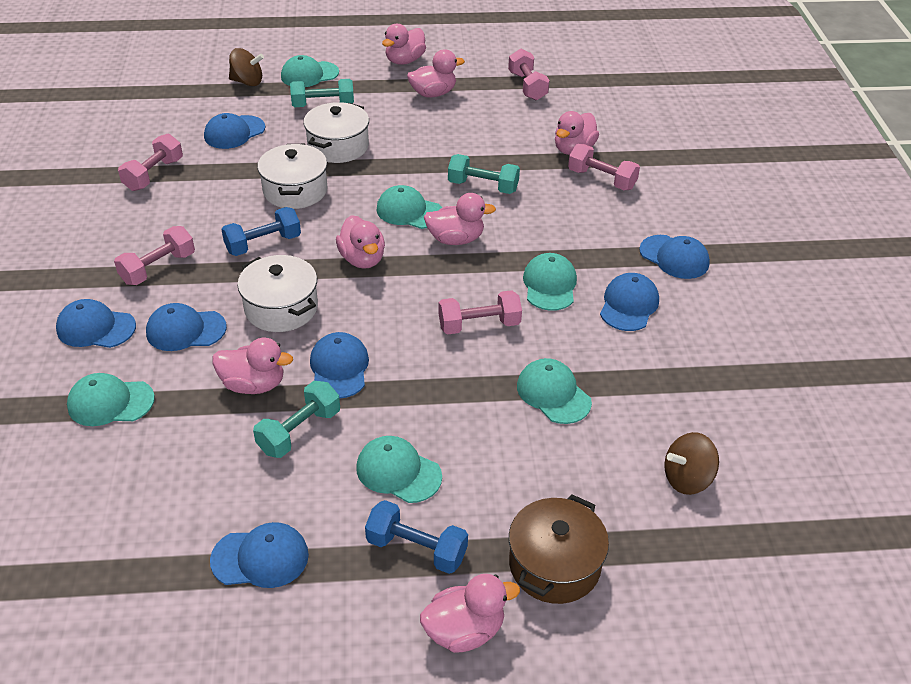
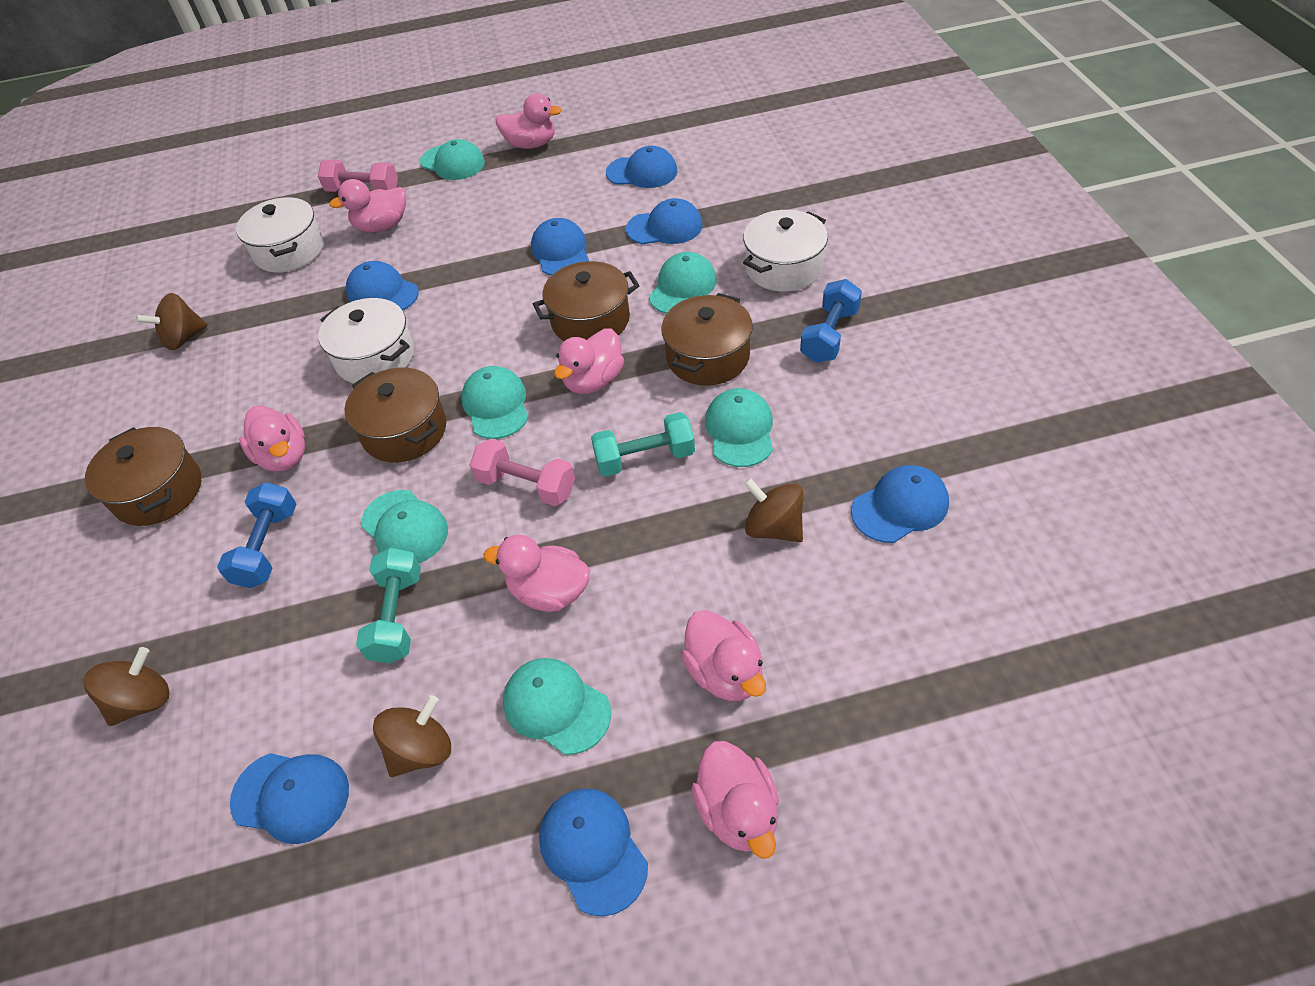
brown pot: [509,494,609,604] = 1 -> [85,427,201,526] [344,367,446,463] [533,261,640,341] [661,293,753,386] = 4
brown spinning top: [229,48,264,86] [664,432,719,495] = 2 -> [84,647,169,726] [135,293,208,350] [373,695,451,777] [744,478,803,542] = 4
pink dumbbell: [114,226,195,285] [118,134,183,191] [438,290,522,334] [508,49,550,101] [568,144,640,190] = 5 -> [318,160,398,192] [470,438,575,506] = 2
turquoise dumbbell: [253,381,340,458] [290,79,354,107] [448,154,520,194] = 3 -> [356,547,421,663] [591,412,695,477] = 2

